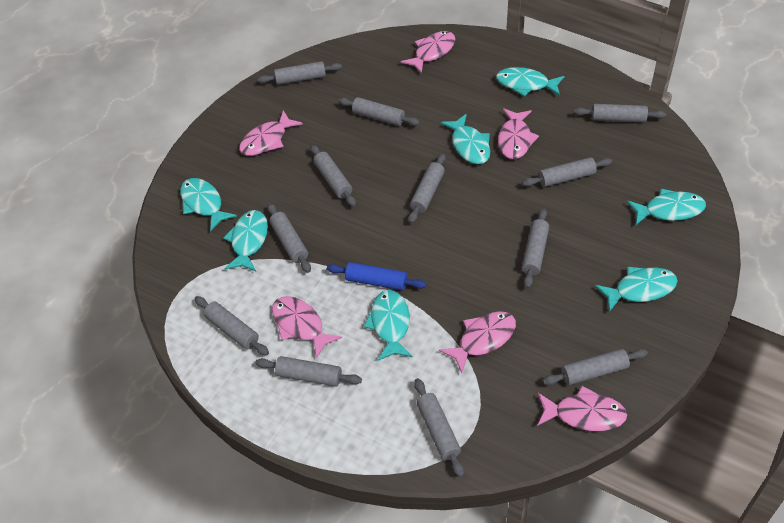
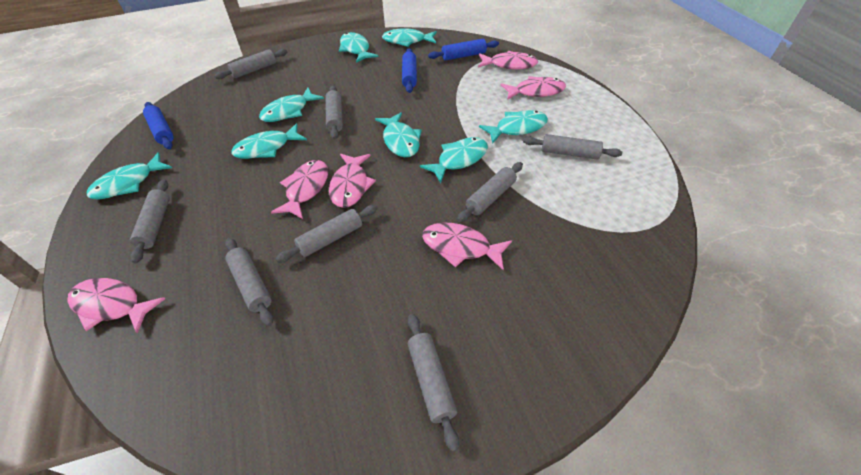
blue rolling pin: [327,262,426,290] = 1 -> [143,102,174,149] [402,48,417,93] [428,39,499,61] = 3
grey rolling pin: [194,296,269,356] [255,356,362,387] [258,61,342,85] [267,203,311,273] [311,145,356,207] [338,97,420,126] [408,153,446,223] [414,378,464,477] [522,157,612,187] [522,208,549,288] [542,349,648,385] [574,104,666,123] = 12 -> [130,179,170,263] [215,49,287,79] [225,238,273,326] [275,205,378,263] [325,86,343,139] [408,314,459,452] [457,162,523,222] [523,134,622,160] = 8
turquoise fish: [180,178,237,231] [223,210,268,271] [364,290,412,361] [440,114,491,164] [496,67,564,97] [595,266,678,312] [627,189,706,225] = 7 -> [87,152,172,200] [231,123,307,159] [259,88,324,122] [339,32,378,63] [375,112,422,157] [382,28,437,47] [420,137,488,183] [479,110,548,144] = 8

